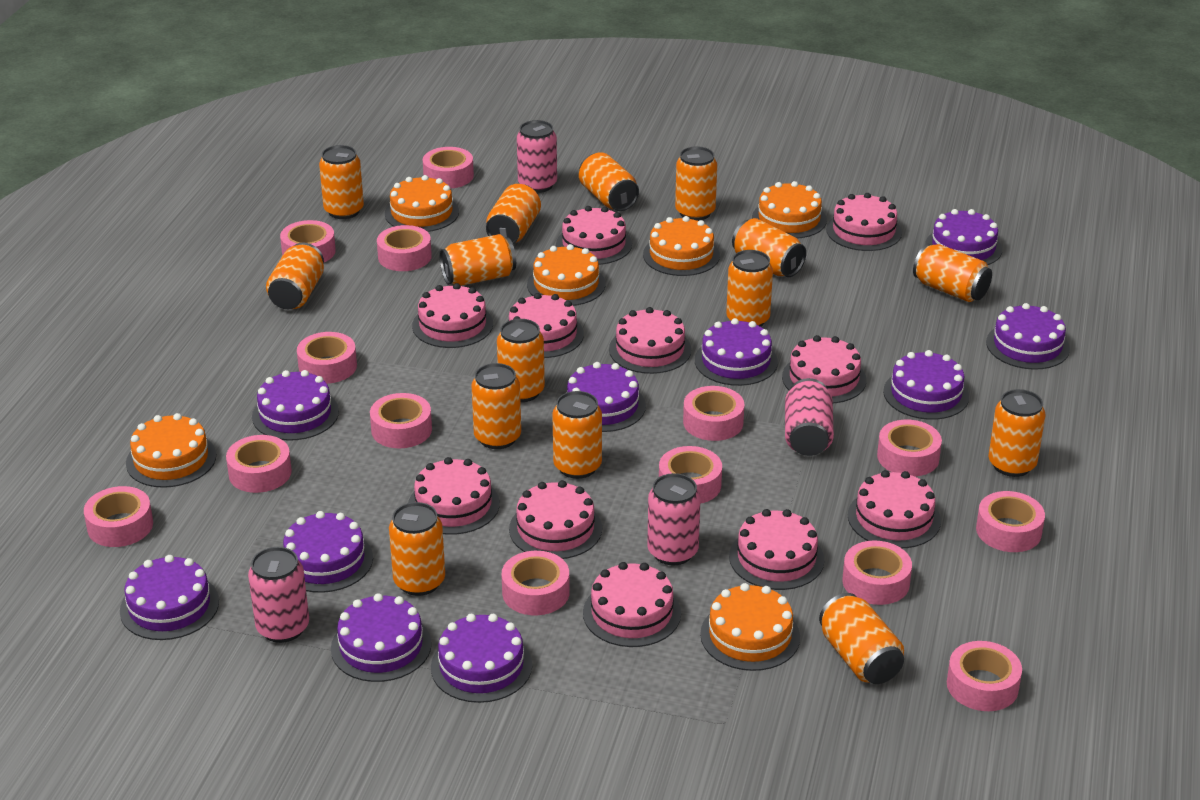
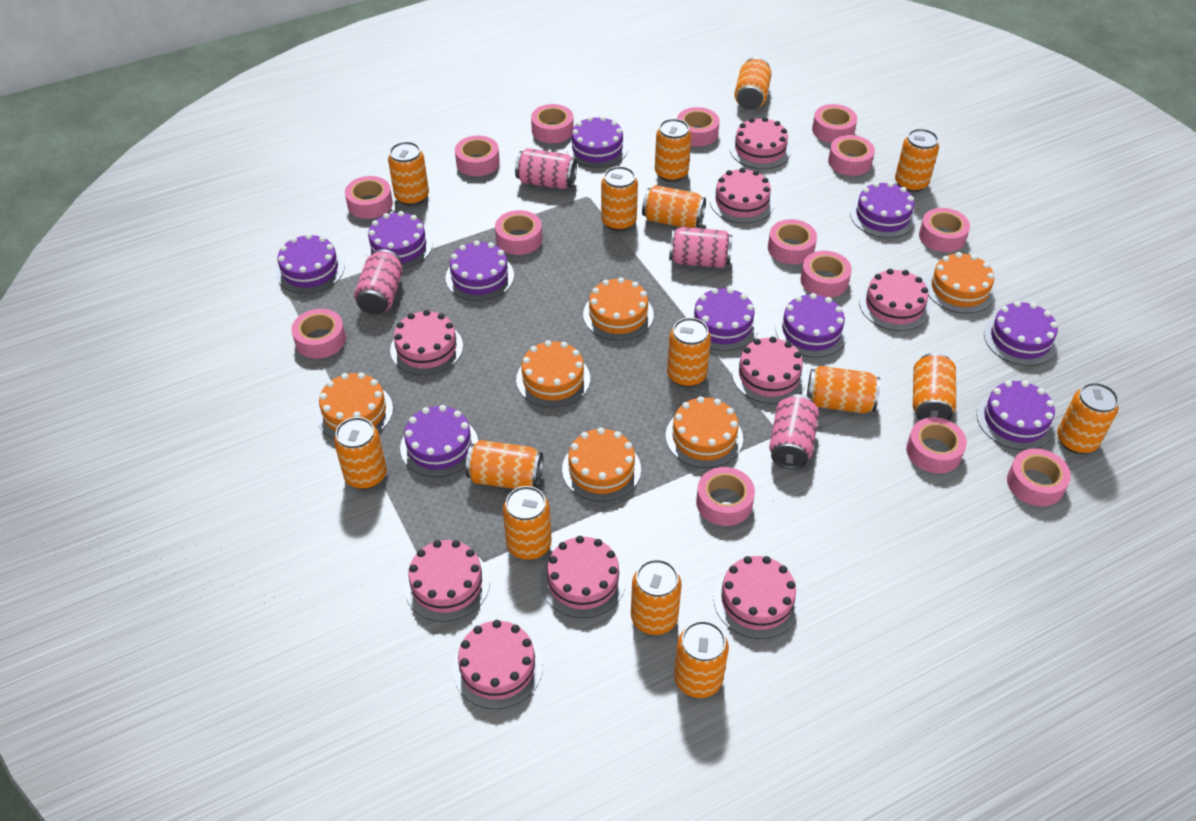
pink cake: [408,457,500,535] [412,283,493,348] [509,293,584,358] [509,480,602,559] [556,206,632,265] [583,562,681,647] [609,307,692,374] [729,509,824,590] [782,335,867,403] [826,193,902,251] [848,470,941,548] = 11 -> [390,310,463,375] [404,540,490,622] [453,620,543,709] [540,536,626,618] [710,168,774,223] [714,556,801,639] [729,117,791,169] [732,336,807,404] [859,269,930,331] = 9

